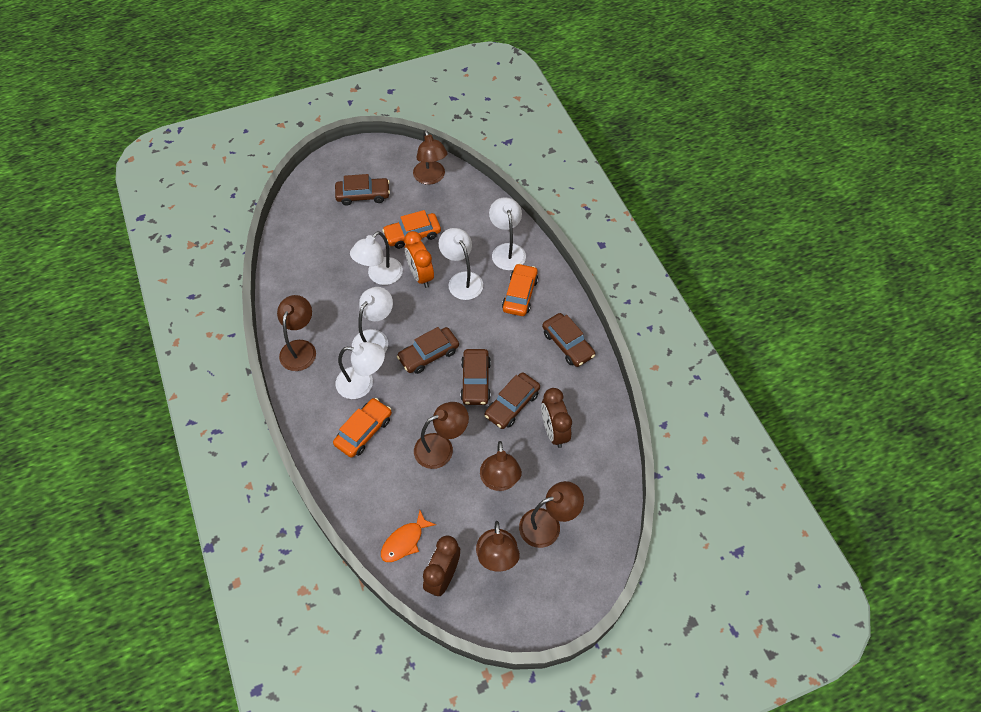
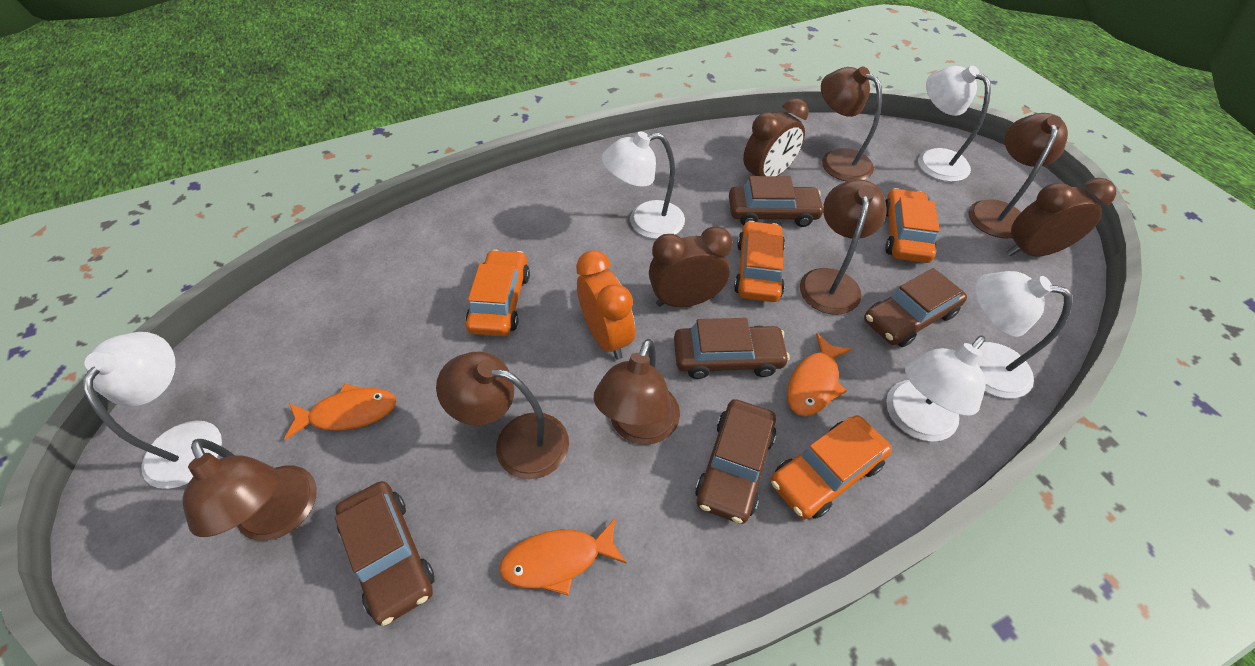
brown clock: [423,536,460,596] [541,388,572,448] = 2 -> [649,226,733,307] [743,98,808,176] [1007,178,1116,257] = 3
orange car: [333,398,392,458] [382,210,441,249] [502,263,538,316] = 3 -> [466,249,530,336] [734,221,785,302] [770,415,892,520] [885,188,940,263] = 4
orange fish: [381,510,436,562] = 1 -> [284,384,396,440] [499,518,627,596] [787,333,852,416] = 3

